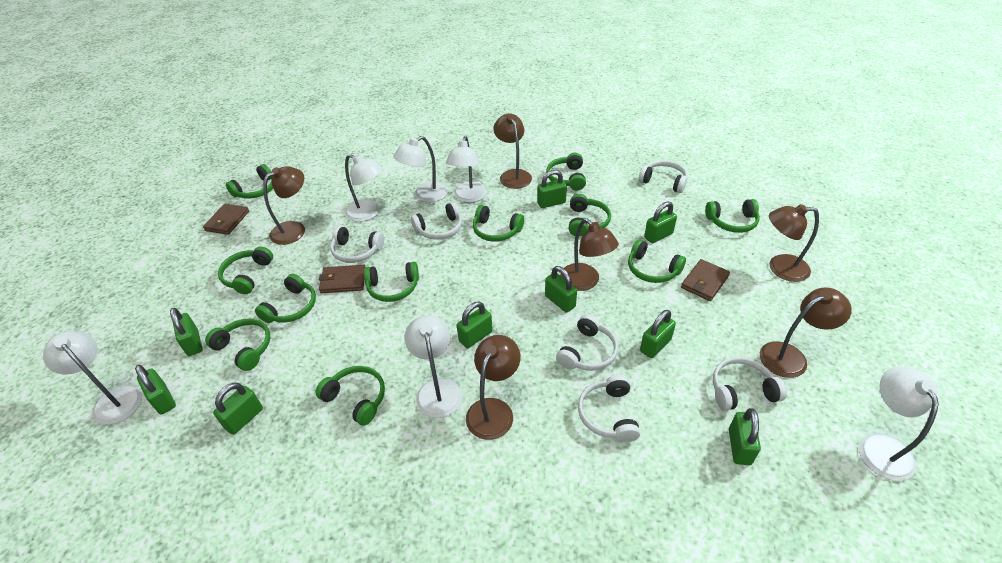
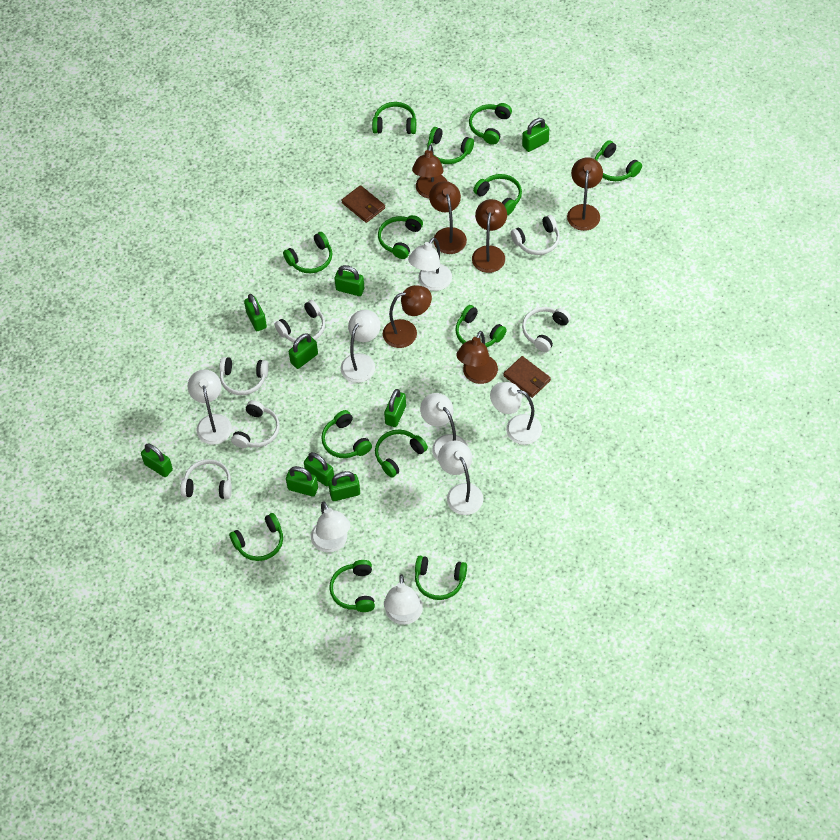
brown wallet: [203,204,249,235] [319,265,365,293] [681,259,730,301] = 3 -> [341,185,385,223] [503,356,551,398] = 2
green headphones: [205,319,270,371] [218,247,273,294] [226,164,273,199] [255,274,316,323] [316,366,385,426] [364,262,419,302] [473,205,524,242] [546,153,586,191] [569,194,611,236] [628,239,686,283] [705,199,760,233] = 11 -> [229,513,283,561] [283,232,332,273] [321,410,372,458] [329,560,375,612] [372,102,416,134] [375,430,428,478] [378,215,423,259] [415,556,467,600] [427,127,474,164] [456,305,507,347] [469,103,512,145] [473,174,522,215] [595,140,642,181] = 13
white lamp: [43,331,142,425] [345,154,383,222] [394,136,448,202] [405,315,462,418] [446,136,487,203] [859,366,939,481] = 6 -> [188,370,232,445] [311,501,350,552] [341,310,381,383] [384,574,423,625] [408,237,452,291] [420,393,467,461] [438,440,483,515] [490,382,542,445] = 8

